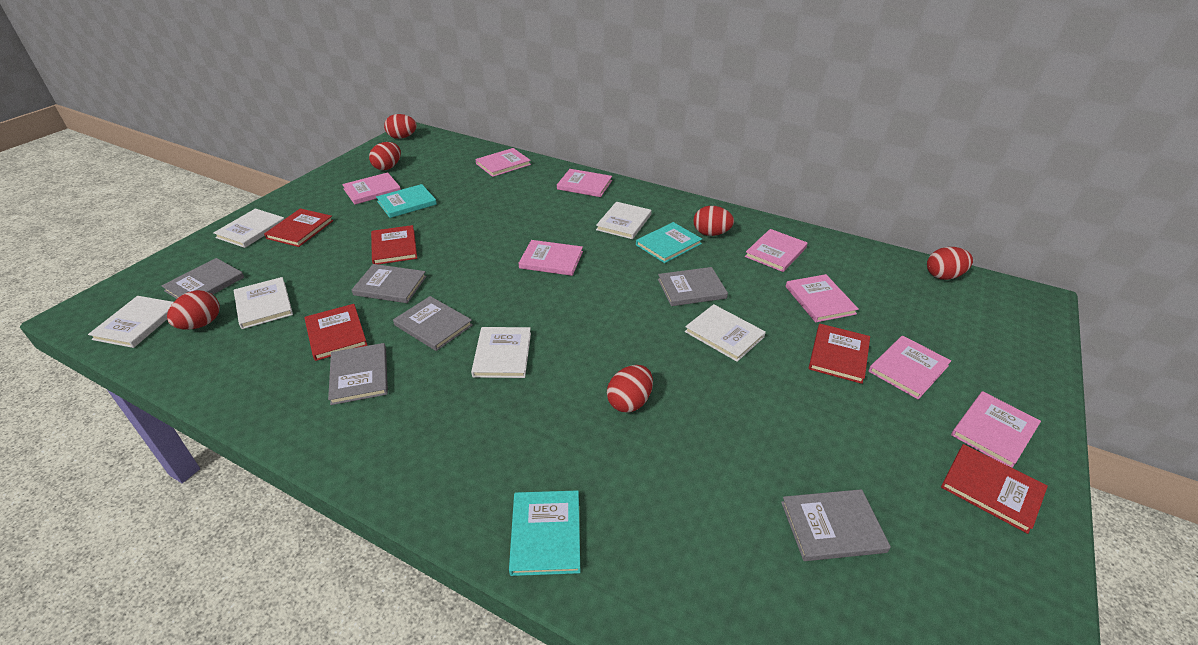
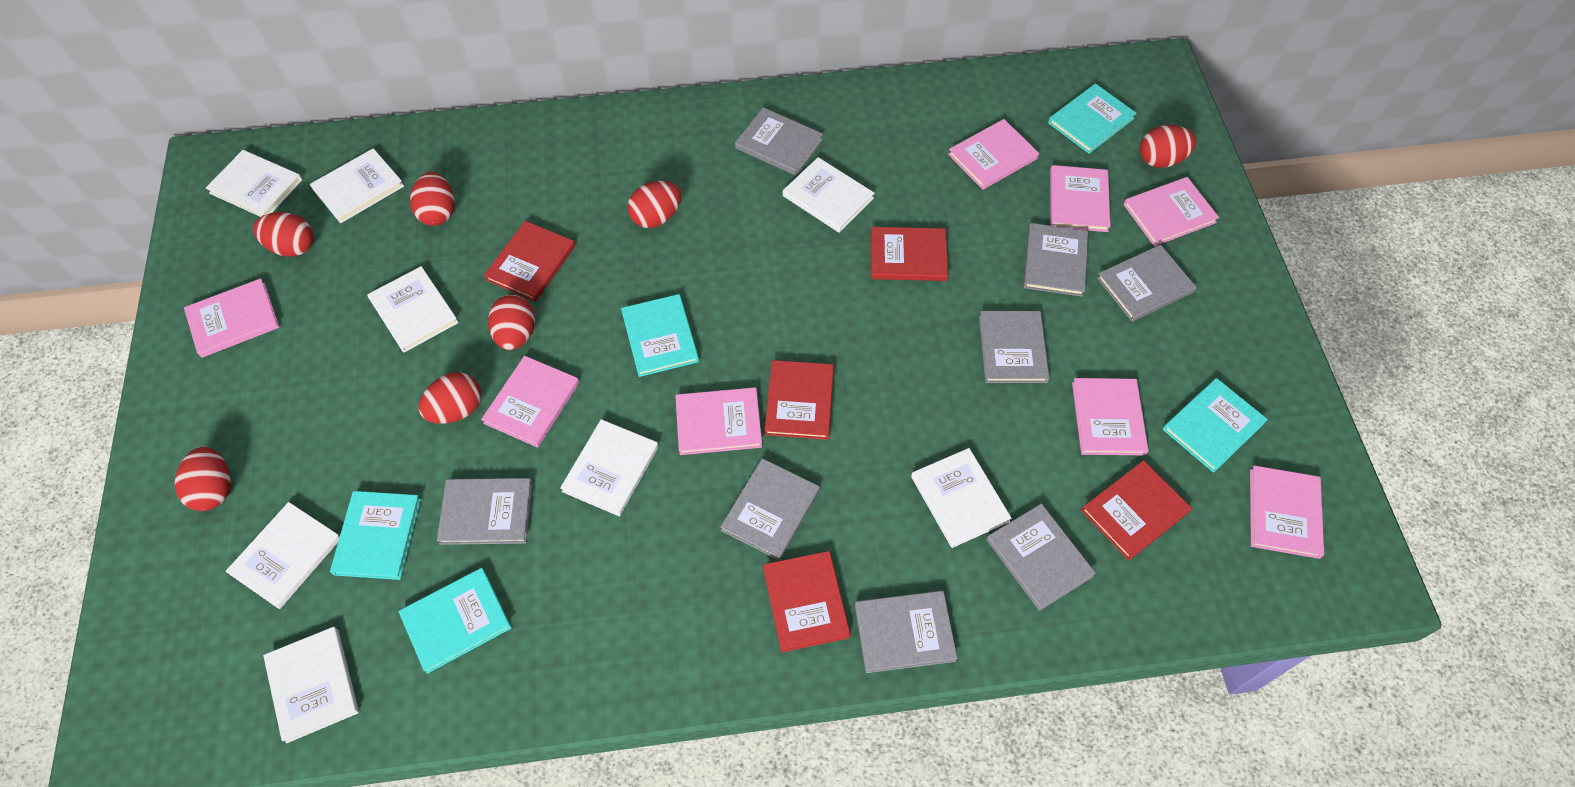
grey book: [162,258,244,299] [328,343,388,405] [352,264,427,303] [393,296,473,351] [658,267,728,306] [781,489,891,561] = 6 -> [437,478,533,545] [720,458,820,560] [735,107,823,176] [855,591,957,673] [979,311,1050,383] [987,504,1096,611] [1023,223,1088,297] [1097,245,1197,322] = 8
red egg: [167,290,220,330] [369,142,401,170] [384,114,417,139] [607,365,653,413] [693,206,734,236] [927,247,973,280] = 6 -> [175,447,231,511] [253,212,313,257] [410,172,455,226] [419,372,481,424] [488,295,535,350] [627,181,681,228] [1140,125,1196,168] = 7
turquoise book: [376,184,437,218] [509,490,580,576] [636,222,702,263] = 3 -> [330,491,421,580] [398,568,512,674] [621,294,699,377] [1048,83,1137,154] [1163,378,1268,473] = 5
white book: [88,296,173,348] [213,208,284,248] [234,277,293,329] [471,327,531,378] [596,202,652,239] [685,304,766,362] = 6 -> [206,150,302,217] [226,502,340,609] [263,627,359,743] [310,148,404,223] [367,266,459,352] [560,419,659,516] [783,157,874,233] [911,448,1011,548] = 8

